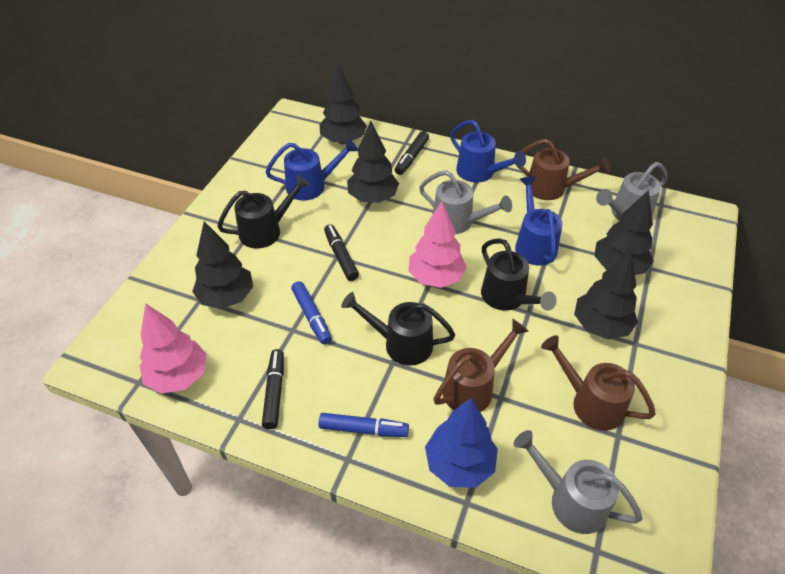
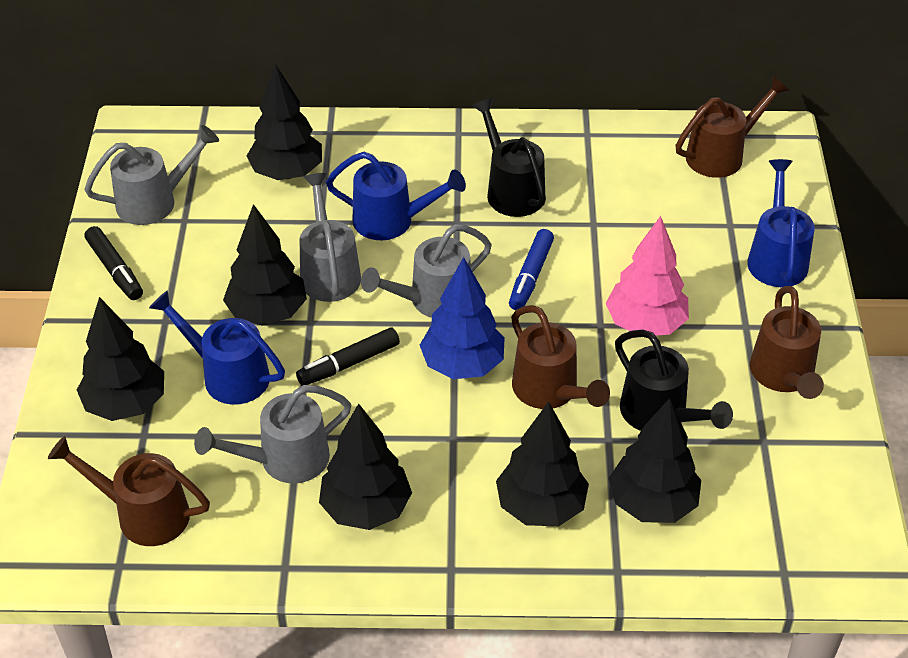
black marker: [262,349,284,429] [324,224,359,281] [395,131,429,175] = 3 -> [85,226,143,300] [296,327,400,386] = 2
black tree: [192,221,253,309] [319,64,367,144] [347,121,399,203] [574,251,638,339] [594,190,653,275] = 5 -> [77,297,164,421] [223,204,307,326] [247,64,322,180] [319,403,412,530] [496,401,589,526] [609,398,701,523] = 6
black watering can: [217,174,310,248] [341,292,456,366] [481,238,557,311] = 3 -> [472,98,546,217] [615,330,733,431] = 2
blue marker: [291,281,332,345] [319,413,409,437] = 2 -> [509,229,554,310] = 1
brown watering can: [433,319,529,412] [515,139,611,200] [541,335,656,431] = 3 -> [48,436,210,546] [511,305,610,409] [675,76,790,178] [750,286,824,399] = 4
grey watering can: [419,170,512,234] [514,430,643,534] [596,162,667,221] = 3 -> [84,125,219,225] [194,385,352,484] [300,173,361,302] [361,224,492,318] = 4
pink tree: [140,303,207,394] [408,201,467,288] = 2 -> [605,216,689,336] = 1

